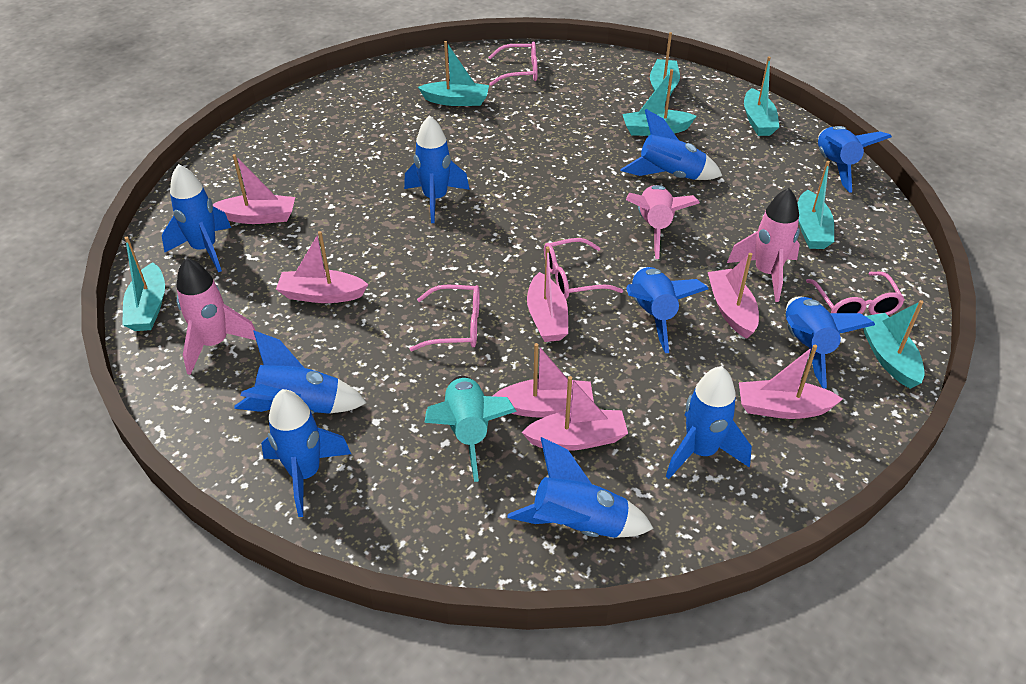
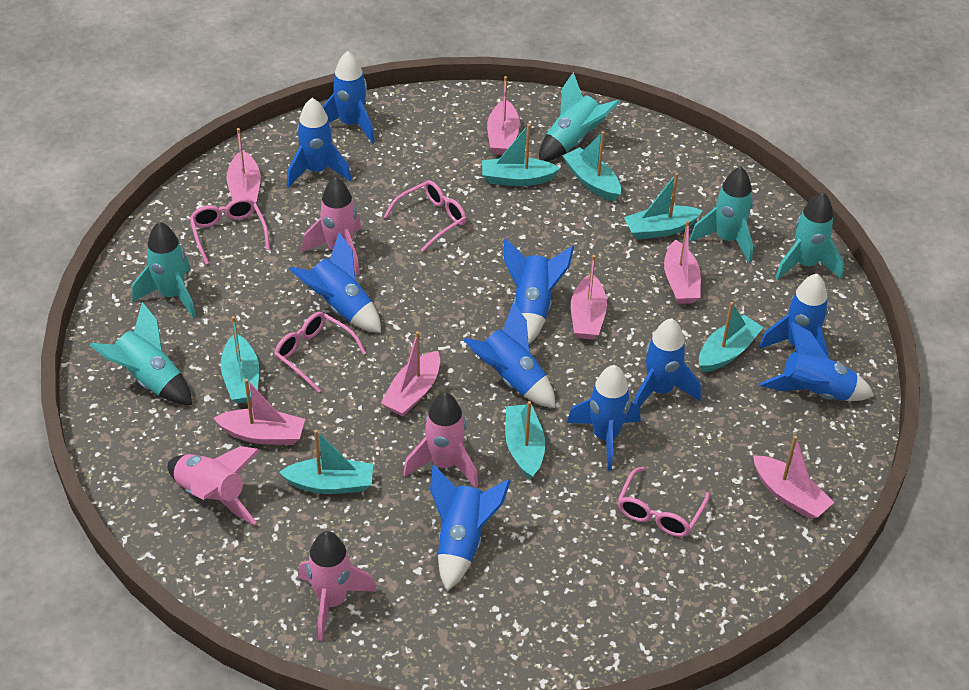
pink rocket: [177,257,256,375] [626,185,700,259] [727,188,800,302] = 3 -> [167,446,260,525] [298,531,377,641] [302,177,361,275] [403,392,478,488] = 4
turquoise rocket: [425,376,517,482] = 1 -> [89,302,192,405] [132,222,196,318] [539,72,620,162] [690,167,753,263] [775,192,844,280] = 5

